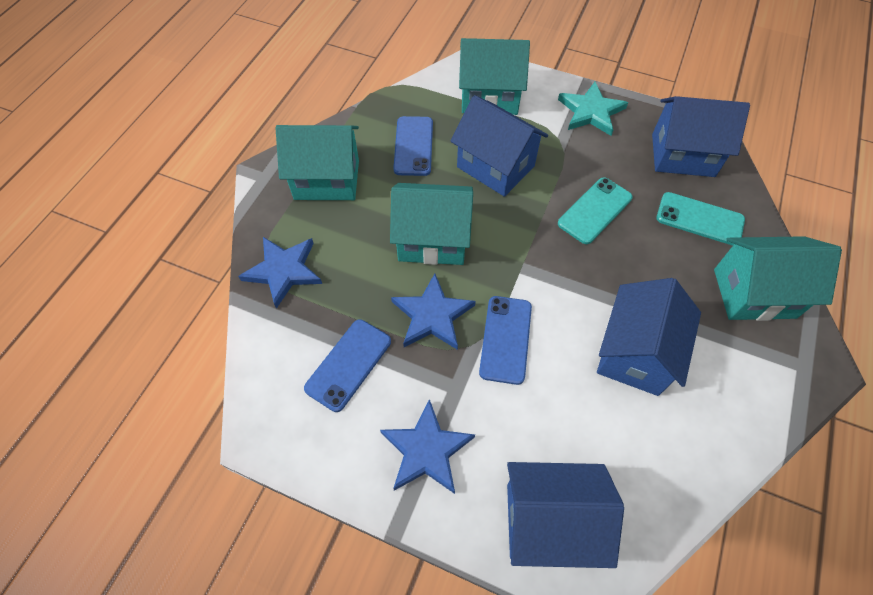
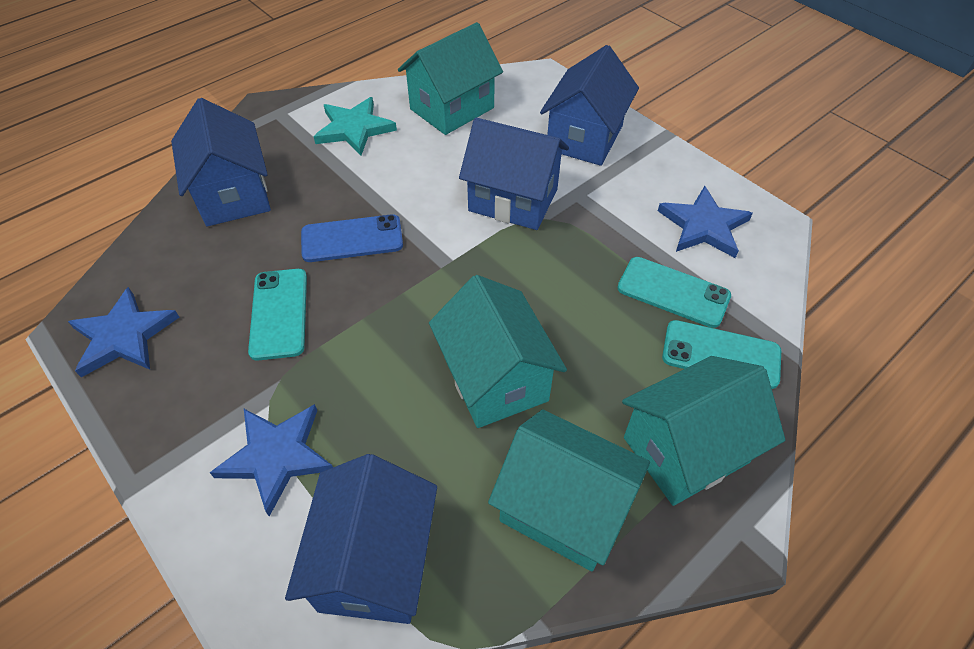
blue phone: [304,319,391,412] [393,116,433,176] [479,296,532,385] = 3 -> [301,214,403,262] = 1
turquoise phone: [558,177,633,244] [656,192,745,245] = 2 -> [248,269,307,360] [617,257,731,328] [662,320,781,389] = 3

